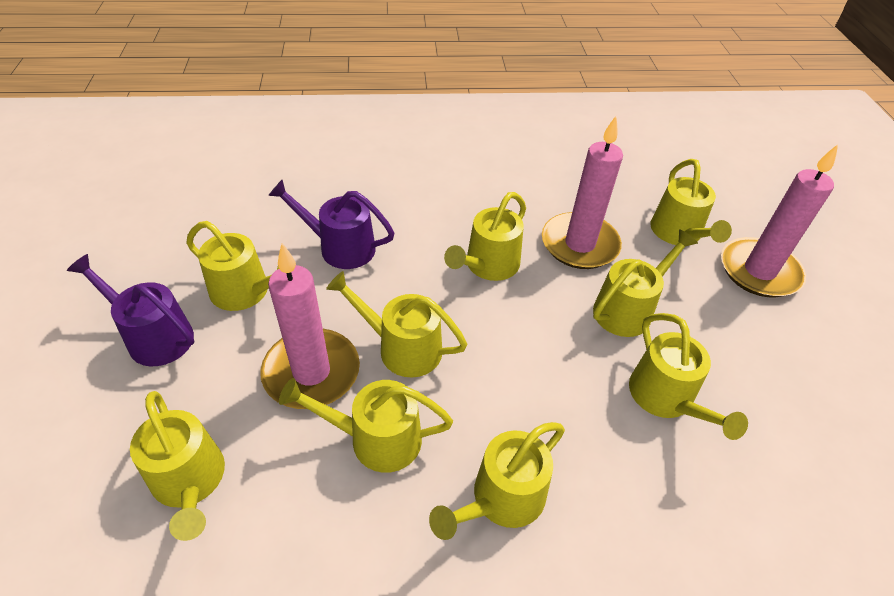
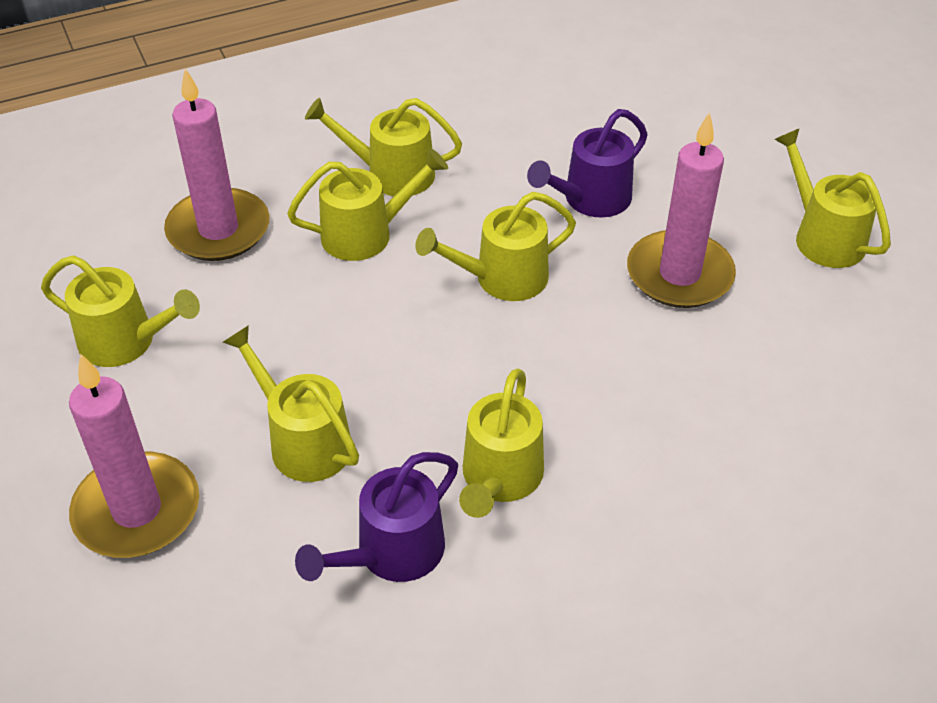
yellow watering can: [130,391,225,541] [186,221,279,311] [279,378,453,473] [326,271,467,377] [429,422,565,540] [444,192,526,281] [593,229,698,337] [629,313,748,440] [650,159,732,245] = 9 -> [41,255,200,367] [223,325,359,482] [287,148,448,261] [305,98,462,196] [415,192,576,301] [459,368,544,518] [774,129,891,268] = 7

